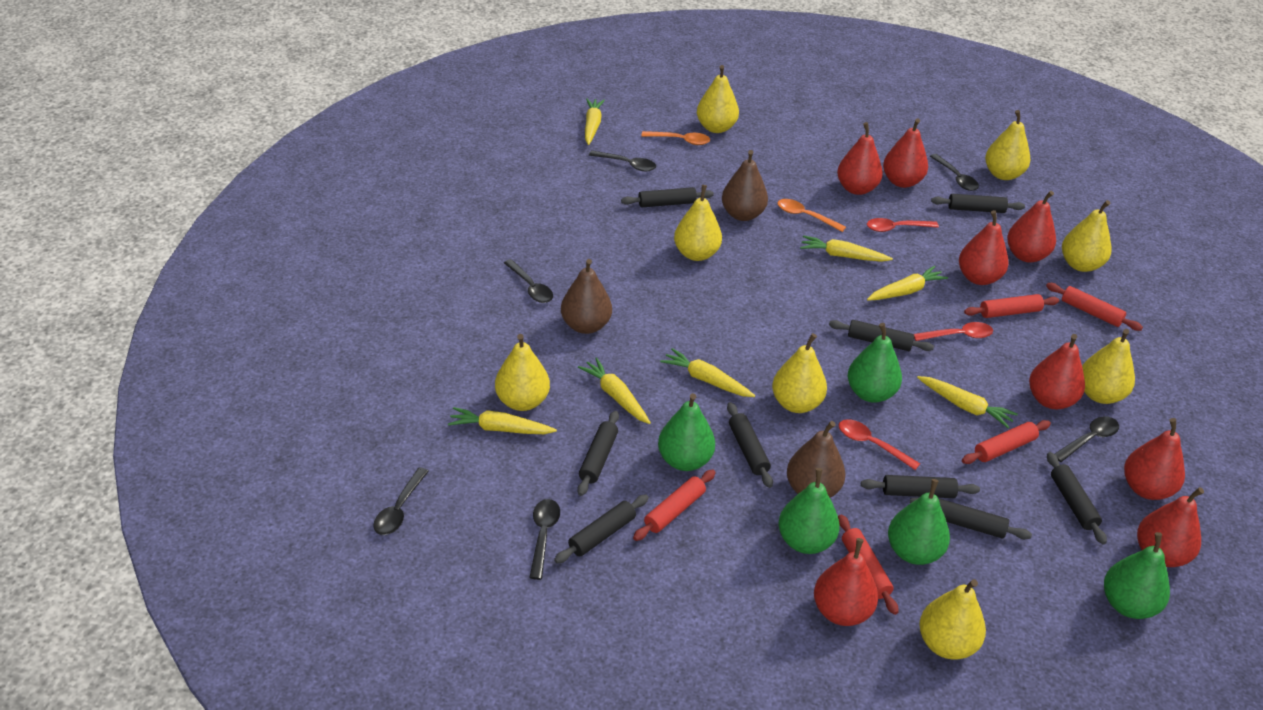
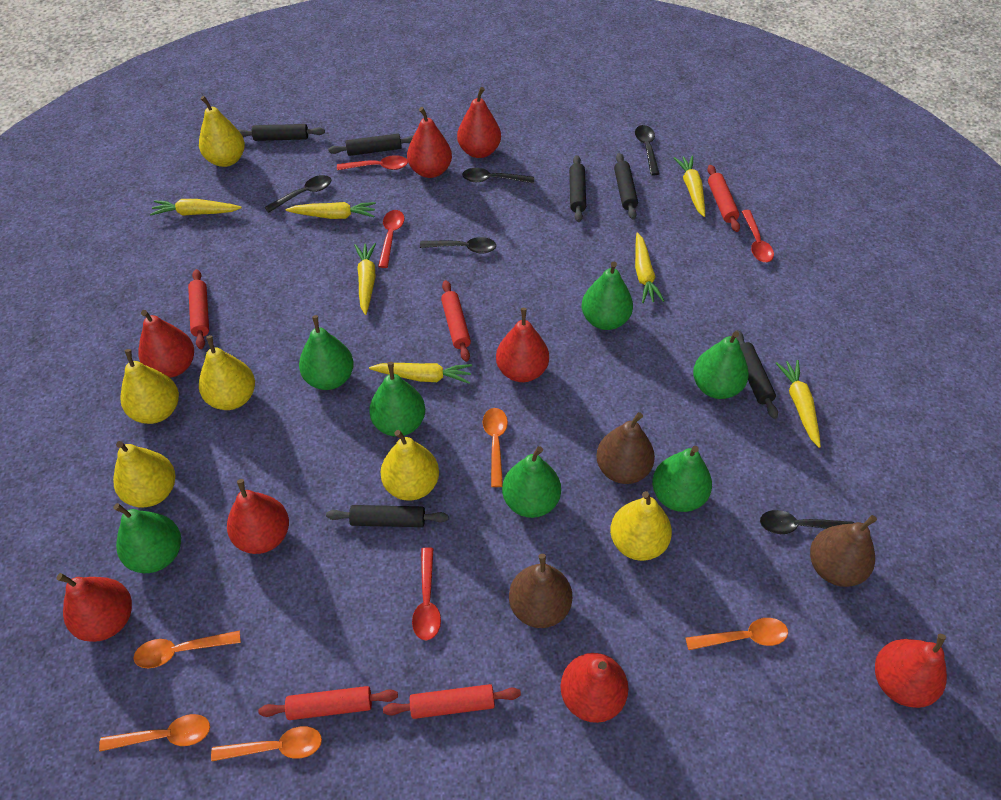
black rolling pin: [554,495,649,564] [577,411,619,496] [621,187,714,207] [727,402,773,488] [829,320,934,351] [861,475,980,498] [910,497,1032,539] [931,194,1025,213] [1047,452,1107,544] = 9 -> [238,124,325,141] [326,505,448,527] [328,134,413,156] [569,155,586,222] [614,153,638,219] [734,330,778,419] = 6
black spoon: [373,467,429,535] [504,259,553,303] [529,499,560,580] [589,150,656,171] [930,154,979,191] [1055,416,1119,462] = 6 -> [264,175,331,213] [420,237,496,254] [462,168,534,183] [635,125,659,175] [760,510,854,534] = 5
green pear: [658,393,715,471] [778,468,840,554] [848,323,902,403] [888,479,950,565] [1104,532,1170,619] = 5 -> [113,503,181,573] [299,315,354,390] [369,362,425,437] [502,446,561,518] [582,262,633,330] [652,446,712,512] [693,331,749,399] = 7
orange spoon: [641,131,710,145] [778,199,846,232] = 2 -> [99,714,210,751] [133,630,241,668] [211,726,322,761] [483,408,508,487] [686,618,788,650] = 5
red spoon: [839,419,920,470] [867,218,939,232] [914,322,993,341] = 3 -> [337,155,408,170] [378,210,404,268] [412,547,441,640] [741,210,774,262] = 4
yellow pear: [495,334,550,411] [674,185,722,261] [697,65,739,133] [772,333,827,413] [919,579,986,660] [985,110,1030,180] [1062,200,1111,272] [1082,329,1135,404] = 8 -> [113,441,175,508] [120,349,179,424] [199,96,245,167] [199,335,255,410] [380,430,439,501] [610,491,672,561] = 6

